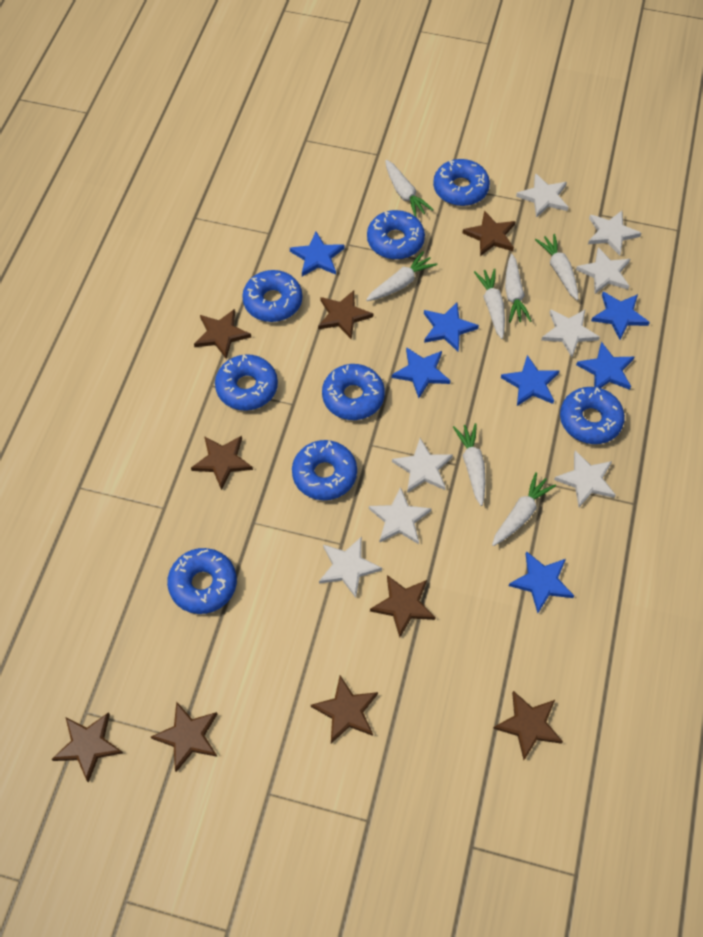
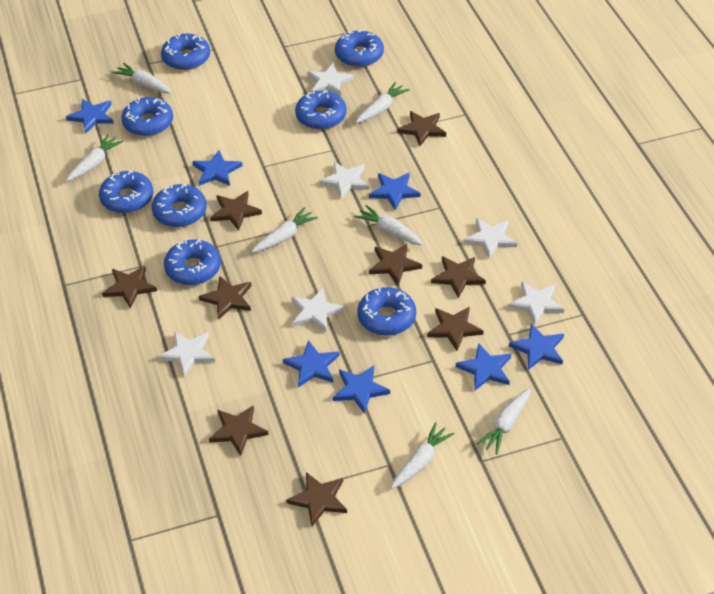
white star: [319,537,382,598] [369,487,432,544] [392,438,453,493] [516,173,568,218] [542,309,600,357] [554,450,616,507] [576,247,630,294] [588,211,641,256] = 8 -> [158,331,215,377] [291,288,345,332] [307,63,354,96] [319,162,369,200] [464,218,517,259] [508,281,564,325] = 6

